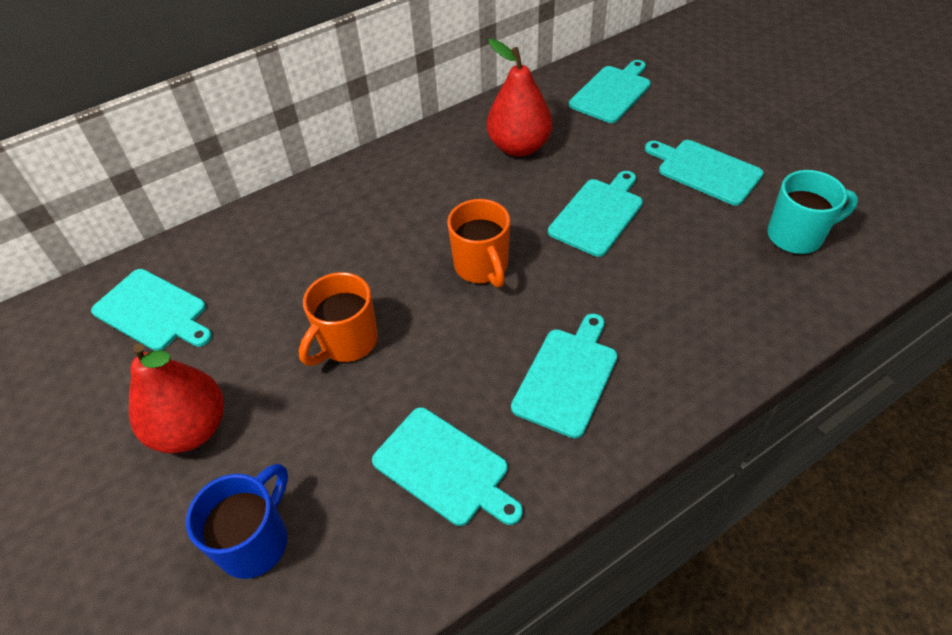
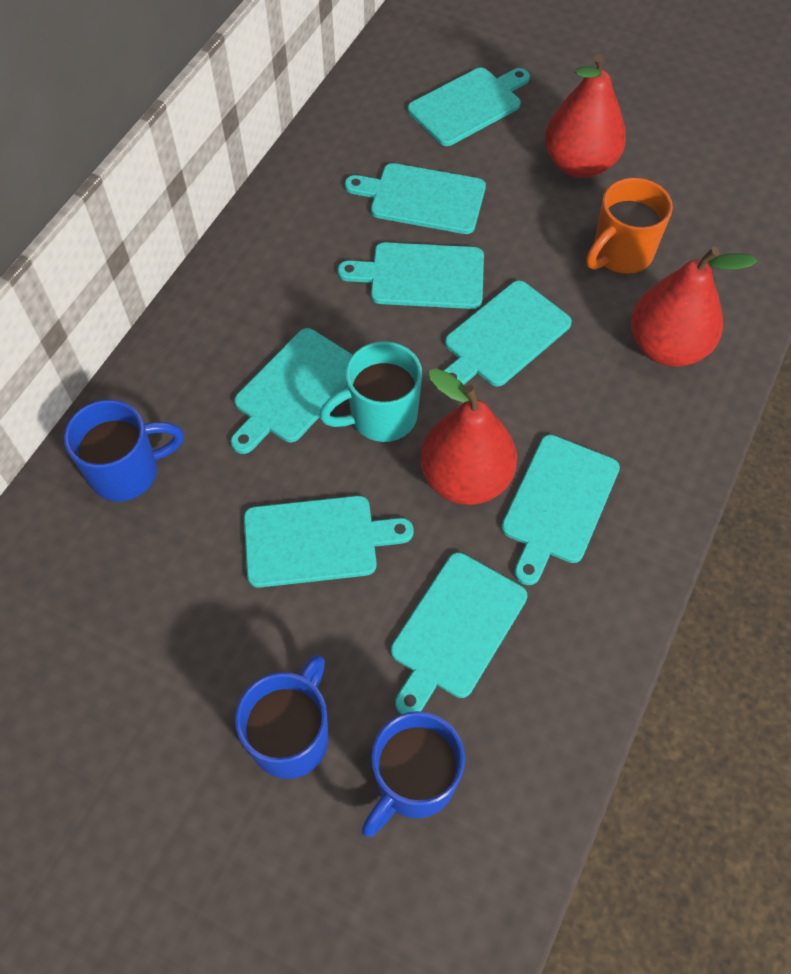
blue mug: [186,463,288,579] = 1 -> [64,400,184,501] [235,655,329,779] [362,711,465,837] = 3
orange mug: [299,272,378,366] [447,199,510,288] = 2 -> [586,178,673,274] = 1
red pear: [129,343,224,453] [487,39,552,157] = 2 -> [420,368,517,505] [545,54,626,178] [631,247,757,367] = 3
turquoise cutting board: [91,269,212,351] [372,407,523,526] [511,314,618,439] [548,171,643,257] [569,60,651,123] [645,140,764,206] = 6 -> [231,328,353,454] [244,496,414,588] [338,242,484,309] [345,163,486,234] [391,552,527,714] [408,68,530,146] [444,281,572,387] [501,435,620,585] = 8

